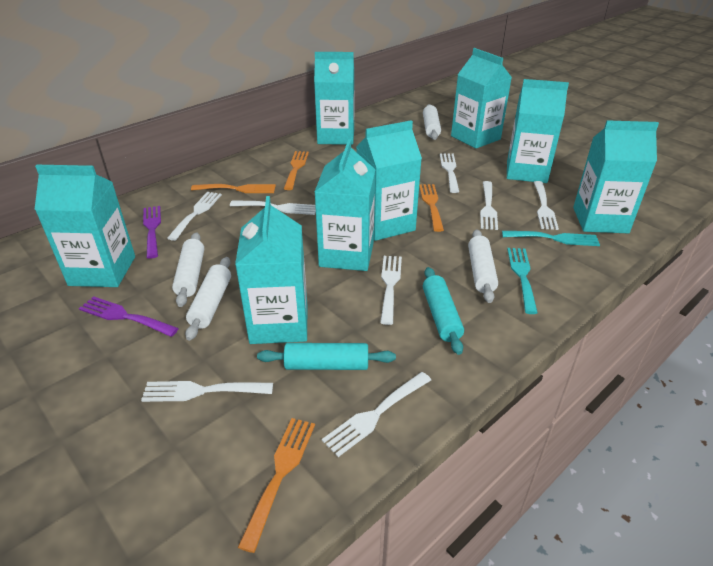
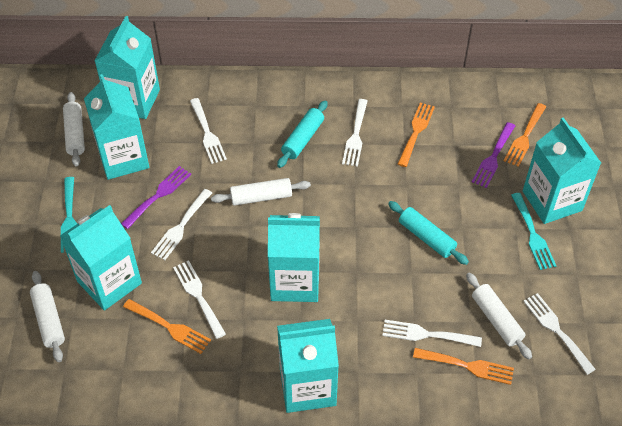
turquoise carton: [34,165,135,287] [235,196,307,344] [314,52,354,145] [314,139,376,271] [356,120,422,241] [451,48,512,149] [507,79,569,183] [573,120,659,233] = 8 -> [60,205,142,311] [84,74,149,180] [95,16,160,119] [268,213,320,302] [277,319,339,413] [523,117,601,224] = 6
white fork: [141,381,273,402] [167,192,222,241] [230,201,316,215] [322,372,431,457] [380,256,402,325] [440,153,459,193] [480,181,498,230] [534,181,559,230] = 8 -> [151,189,212,260] [173,260,226,339] [190,98,227,164] [342,99,368,166] [382,320,482,347] [523,293,596,375] = 6

